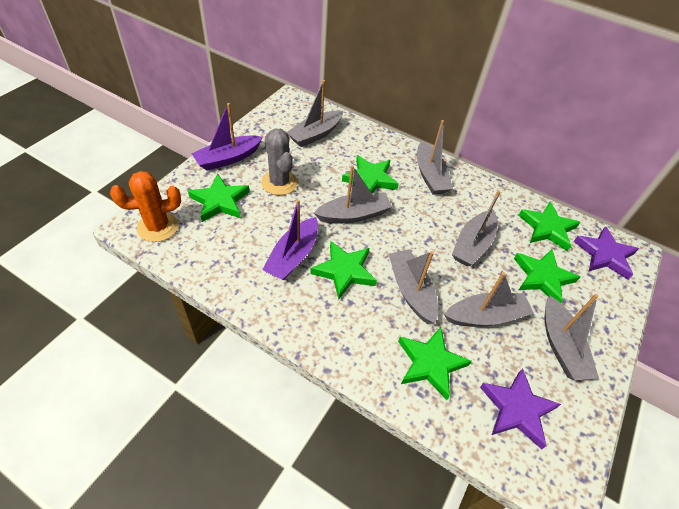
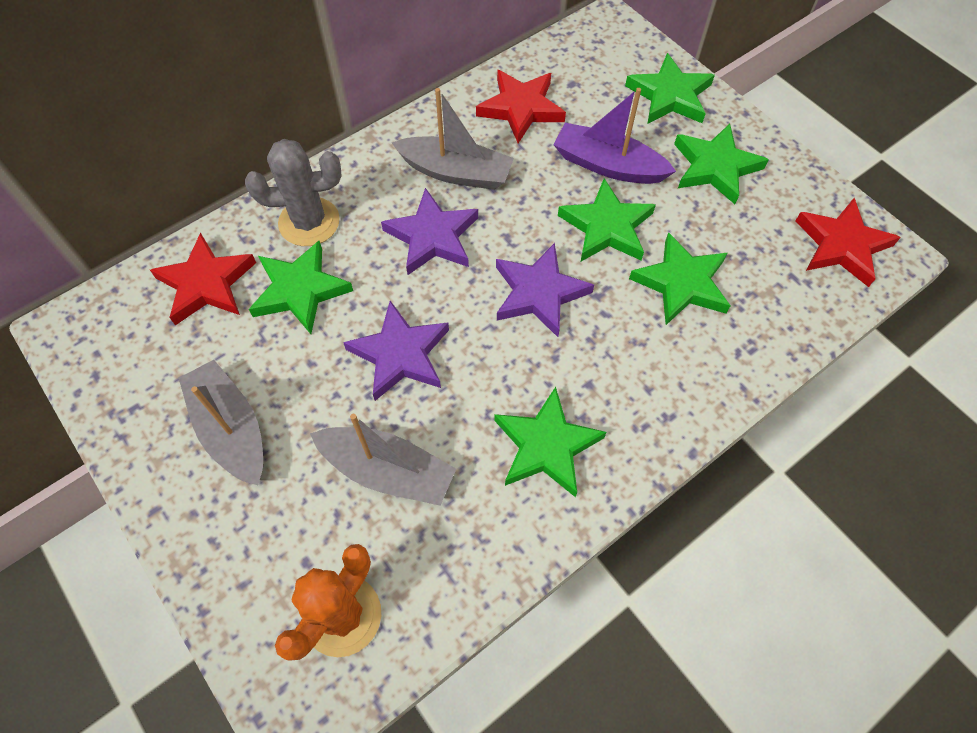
grey boat: [287,80,343,147] [314,165,392,224] [389,249,438,324] [417,120,453,195] [444,272,534,327] [452,190,501,266] [545,294,599,380] = 7 -> [179,360,263,485] [310,414,456,506] [392,88,514,190] = 3
purple boat: [191,103,263,171] [262,199,318,280] = 2 -> [553,88,676,184] = 1
purple star: [480,368,561,450] [573,226,639,280] = 2 -> [343,301,449,401] [381,188,478,275] [496,243,594,337] = 3
red star: none = 0 -> [150,233,256,325] [476,70,566,143] [796,198,901,287] = 3

